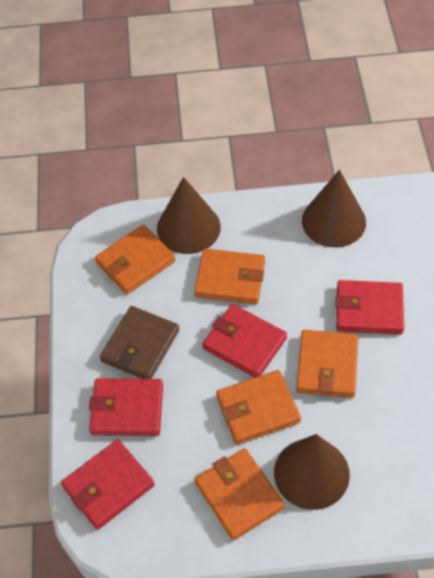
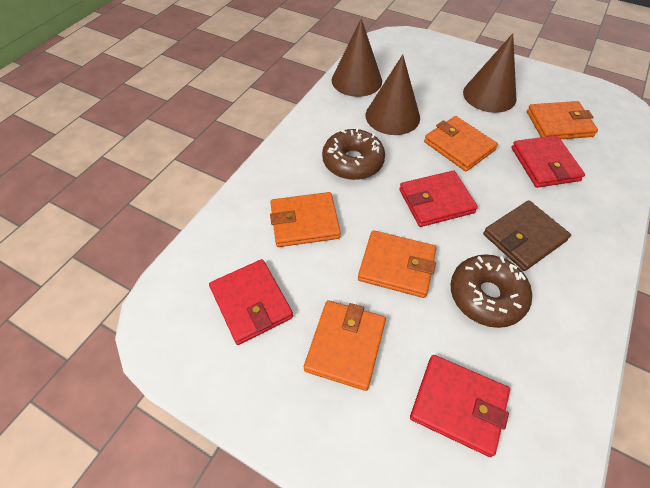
brown donut: none = 0 -> [322,128,385,180] [451,254,532,328] = 2

